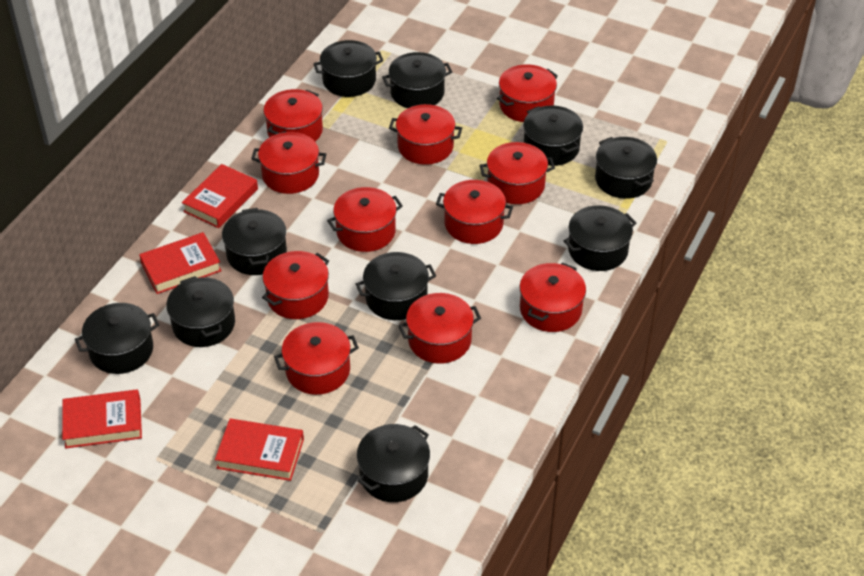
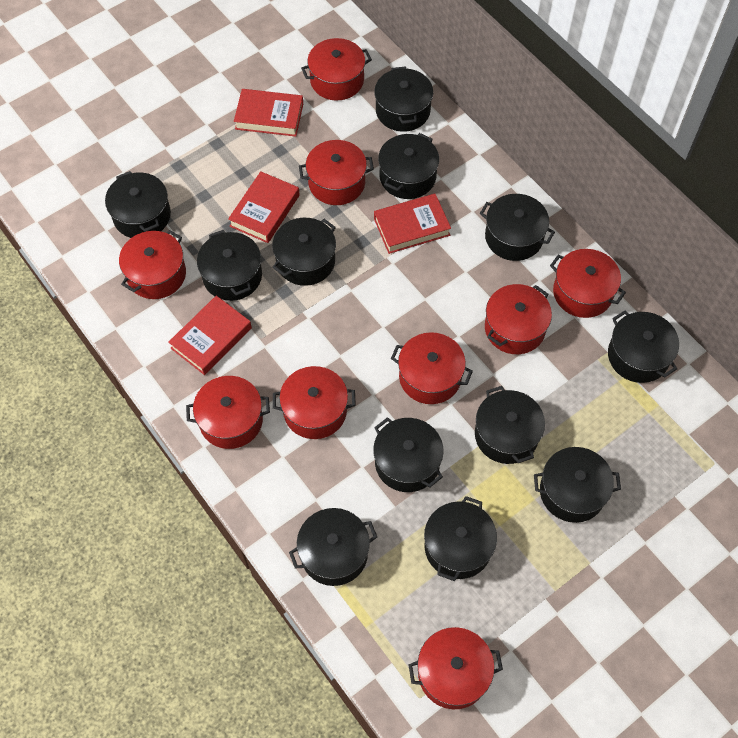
black pot: [75,303,159,374] [166,276,235,347] [222,208,287,275] [313,40,383,97] [356,252,436,320] [357,424,430,502] [382,52,452,108] [523,106,583,166] [564,205,636,271] [595,137,657,199] = 10 -> [105,171,171,238] [197,230,262,301] [272,218,336,286] [289,508,377,586] [373,417,444,492] [374,66,433,132] [378,133,439,199] [424,496,497,581] [475,386,545,464] [480,194,555,261] [534,447,621,523] [608,311,679,383] = 12
red pot: [251,132,326,194] [262,251,329,319] [263,89,323,141] [274,322,359,395] [327,187,403,252] [389,104,462,165] [398,293,481,364] [436,180,513,244] [480,142,555,204] [497,64,558,122] [520,263,586,332] = 11 -> [119,230,186,299] [186,376,270,449] [273,366,356,439] [299,140,374,205] [301,38,372,100] [391,332,473,404] [408,627,503,709] [485,284,552,354] [550,249,626,318] = 9

